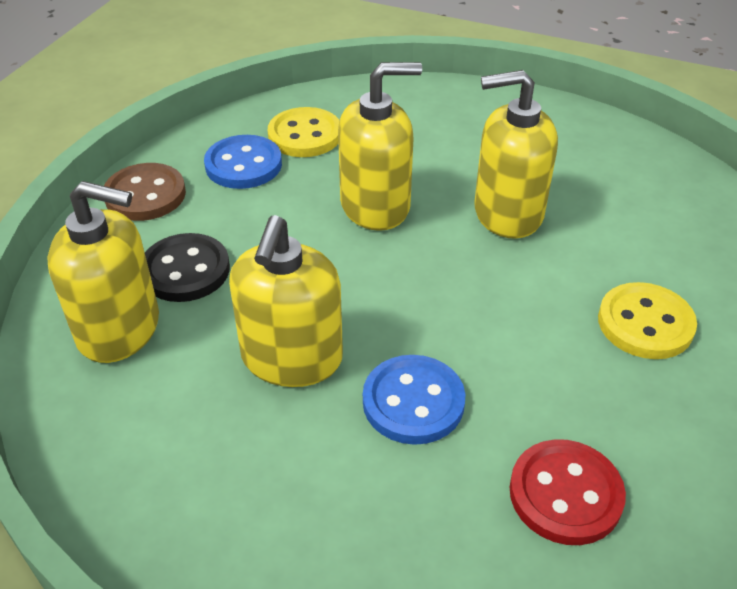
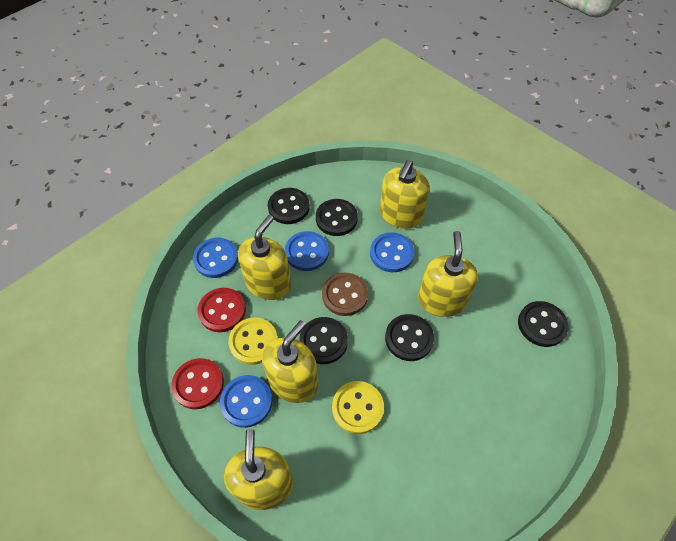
black button: [145,233,230,302] = 1 -> [268,188,310,224] [299,317,348,364] [316,199,358,236] [385,314,434,361] [518,301,569,347] = 5
blue button: [204,135,282,189] [363,355,465,445] = 2 -> [193,238,238,278] [220,375,272,428] [285,231,329,271] [370,232,415,272] = 4
red button: [509,439,626,545] = 1 -> [171,358,224,409] [198,288,246,332] = 2
yellow soap dispenser: [48,181,159,363] [229,215,343,387] [338,62,422,231] [474,70,558,239] = 4 -> [224,429,293,510] [238,215,291,300] [262,320,318,403] [380,160,430,229] [418,231,478,317] = 5

